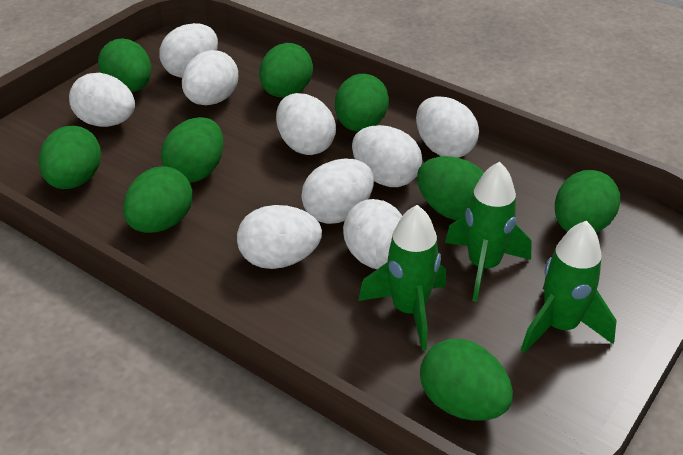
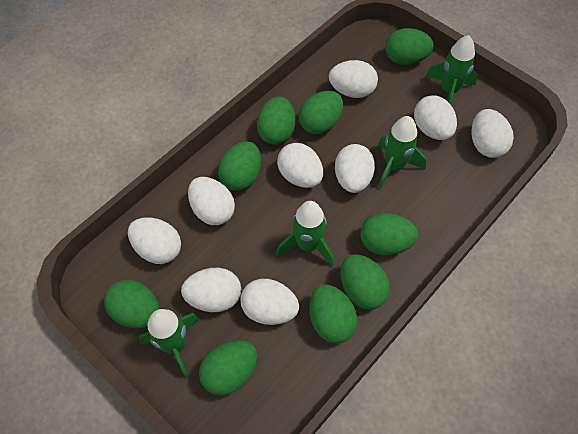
green rocket: [358,205,446,350] [445,162,532,302] [521,221,617,353] = 3 -> [138,309,199,379] [276,201,334,266] [378,116,426,189] [426,35,478,105] = 4

